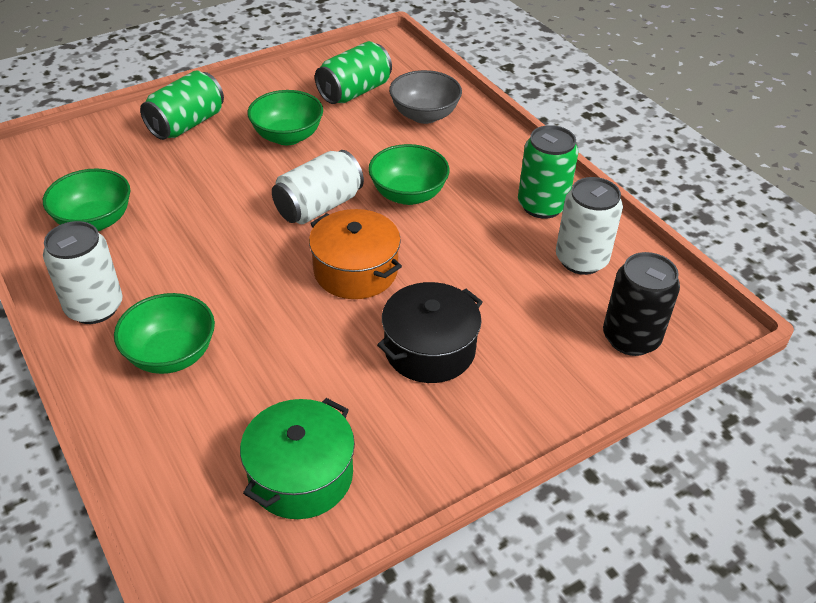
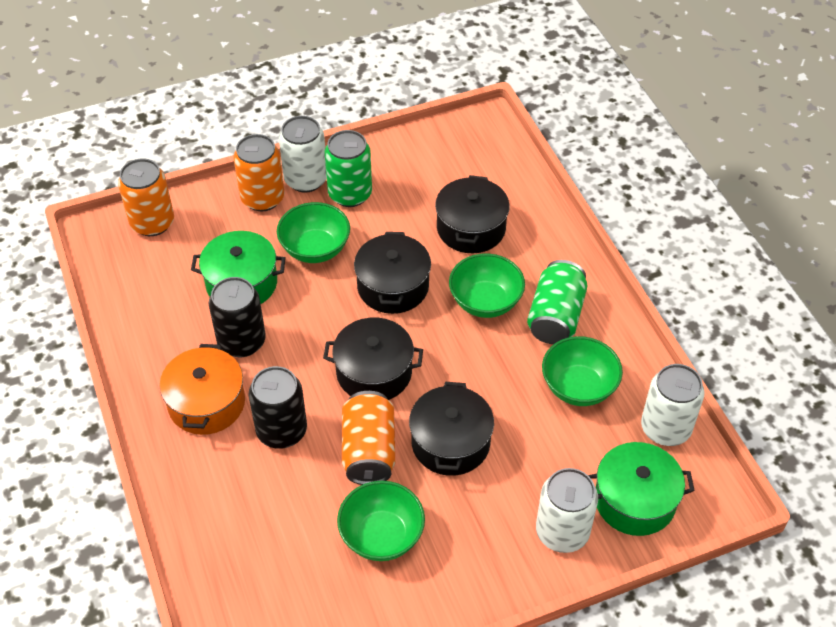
black can: [603,252,680,356] = 1 -> [209,277,266,357] [248,366,307,449] = 2
black pot: [377,282,483,383] = 1 -> [323,318,423,400] [354,232,431,314] [409,382,494,476] [435,175,510,253] = 4
green can: [140,70,224,140] [315,41,392,104] [518,125,579,219] = 3 -> [325,130,372,207] [527,260,588,344] = 2
green pot: [240,398,355,519] = 1 -> [191,231,286,304] [588,442,695,536] = 2
grey bowl: [389,70,462,124] = 1 -> none = 0
orange can: none = 0 -> [118,158,174,236] [233,134,284,211] [342,391,395,485] = 3

